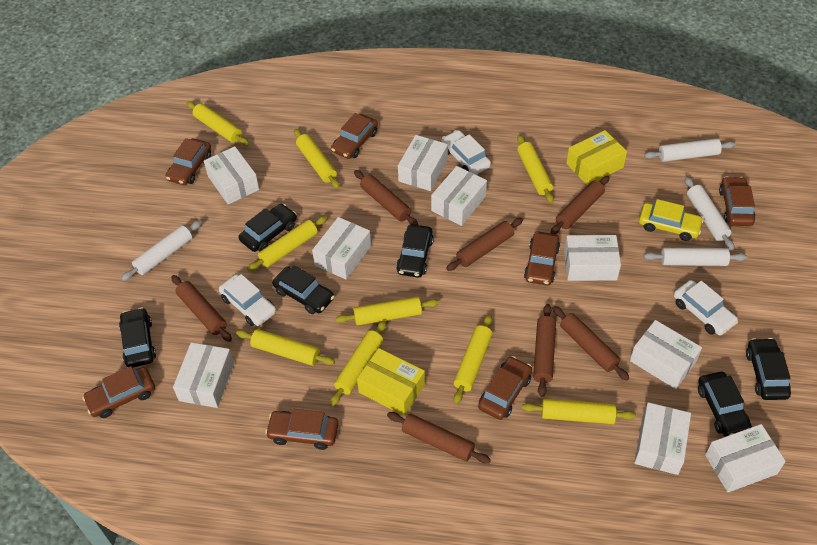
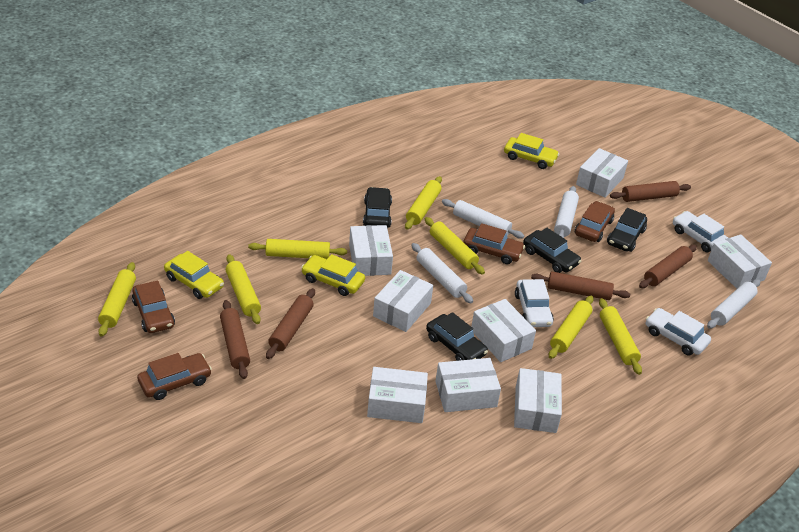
black car: [119,308,156,368] [239,204,297,252] [272,265,334,314] [396,224,434,277] [698,372,752,437] [746,338,791,400] = 6 -> [363,187,392,228] [426,312,488,361] [523,228,581,273] [607,208,647,252] = 4
brown car: [82,366,155,418] [166,138,211,185] [265,409,339,450] [331,113,378,159] [478,356,532,420] [524,231,560,285] [719,176,756,226] = 7 -> [132,281,175,333] [137,353,212,400] [463,223,525,264] [575,201,615,242] = 4
brown rolling pin: [171,275,232,342] [354,170,418,225] [387,412,491,464] [446,218,523,271] [533,304,556,397] [550,176,610,234] [552,306,629,381] = 7 -> [220,300,250,379] [266,288,315,359] [531,272,630,300] [610,181,691,202] [639,245,697,288] = 5
white box: [173,342,234,408] [204,146,259,204] [312,217,371,279] [398,135,448,191] [431,166,487,226] [564,235,621,281] [630,320,702,389] [634,402,691,475] [705,424,786,492] = 9 -> [349,225,393,276] [367,367,428,423] [373,270,433,332] [435,358,501,412] [471,299,536,362] [514,368,562,433] [576,148,628,197] [708,234,772,289] = 8
yellow box: [357,348,425,416] [566,130,627,185] = 2 -> none = 0
yellow car: [639,199,704,241] = 1 -> [164,251,224,299] [301,254,365,296] [504,133,559,169] = 3
yellow rolling pin: [186,101,249,145] [236,329,335,366] [247,216,327,272] [294,129,340,189] [330,320,386,406] [336,296,439,326] [453,315,493,404] [517,135,554,203] [522,399,636,424] = 9 -> [98,262,136,337] [226,254,261,324] [248,239,347,259] [405,176,442,229] [425,217,485,275] [549,296,593,359] [599,298,642,375] = 7

